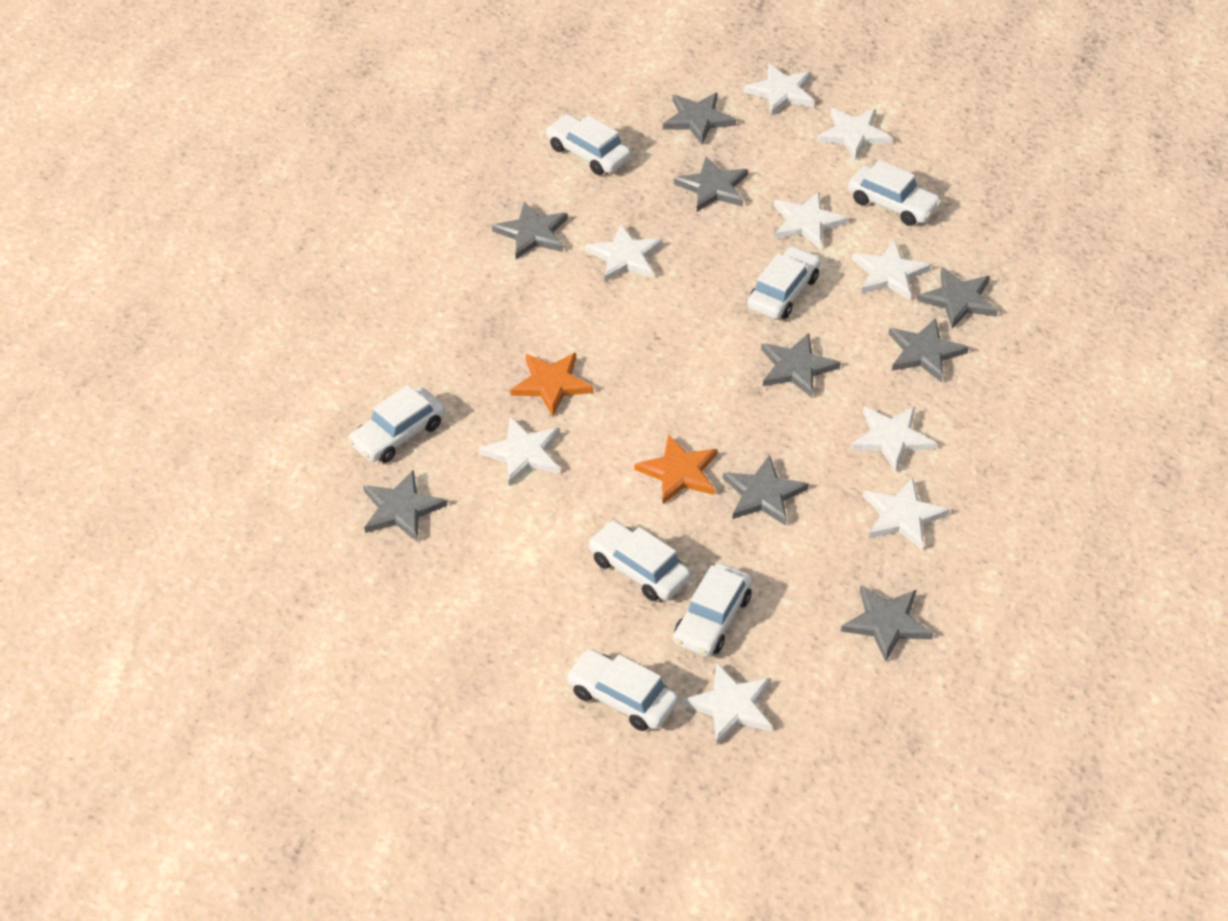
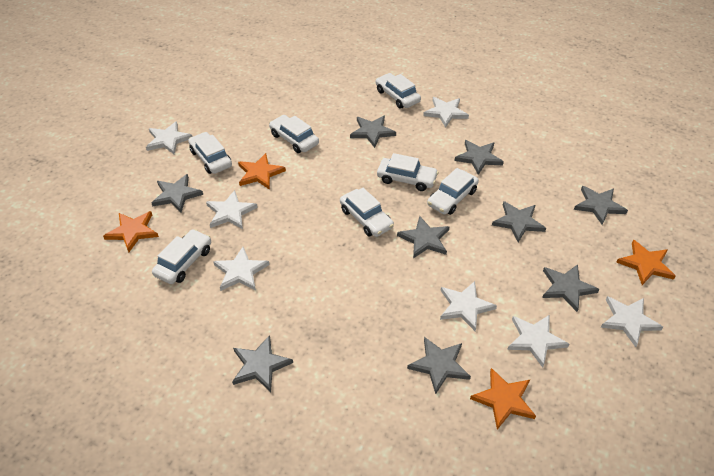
orange star: [510,353,594,416] [634,434,717,504] = 2 -> [103,211,159,252] [238,153,286,190] [470,368,536,430] [616,240,675,285] = 4
white star: [478,417,560,486] [585,224,663,282] [682,662,772,745] [743,63,814,116] [774,191,848,249] [817,108,892,160] [851,407,936,473] [852,240,931,300] [863,477,949,550] = 9 -> [146,121,193,154] [206,190,258,229] [213,247,269,291] [423,97,469,128] [440,281,497,331] [507,315,569,368] [601,296,663,347] = 7

